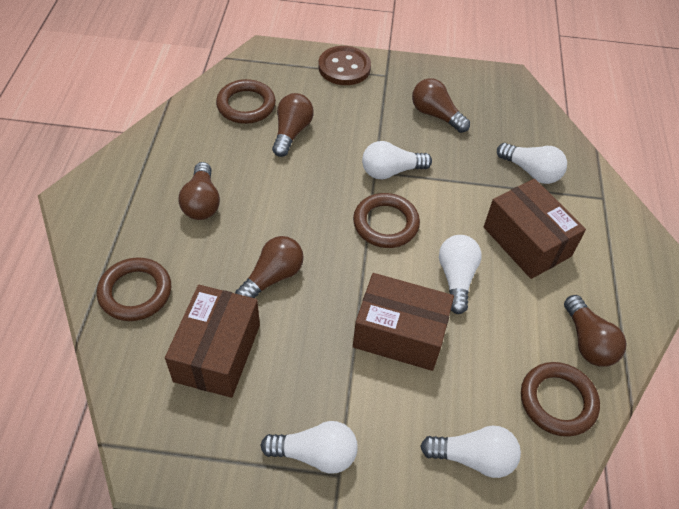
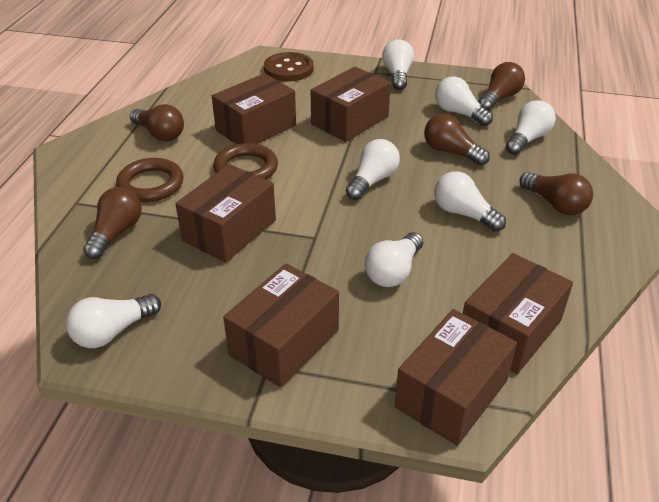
brown box: [165,285,260,398] [353,273,454,371] [484,179,586,279] = 3 -> [175,164,276,262] [212,73,296,144] [223,264,339,388] [310,67,391,142] [395,309,517,446] [463,253,573,374] = 6
brown ring: [97,257,171,321] [216,79,276,124] [353,193,420,248] [521,362,600,437] = 4 -> [116,158,184,202] [213,143,278,180] = 2
white light bulb: [261,421,358,473] [362,141,432,179] [420,425,521,478] [439,235,482,314] [497,143,567,184] = 5 -> [66,294,161,348] [346,139,400,200] [365,232,423,287] [382,39,414,90] [434,171,506,232] [435,76,493,126] [506,100,556,155] = 7

